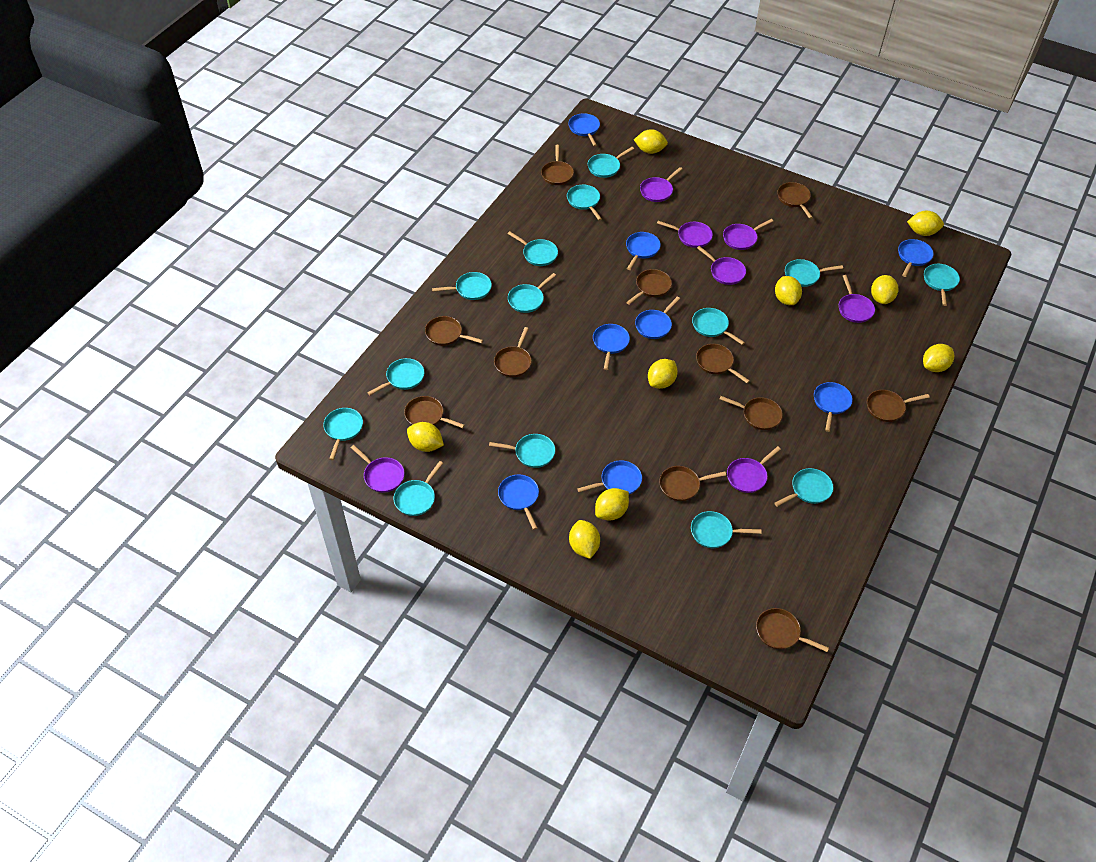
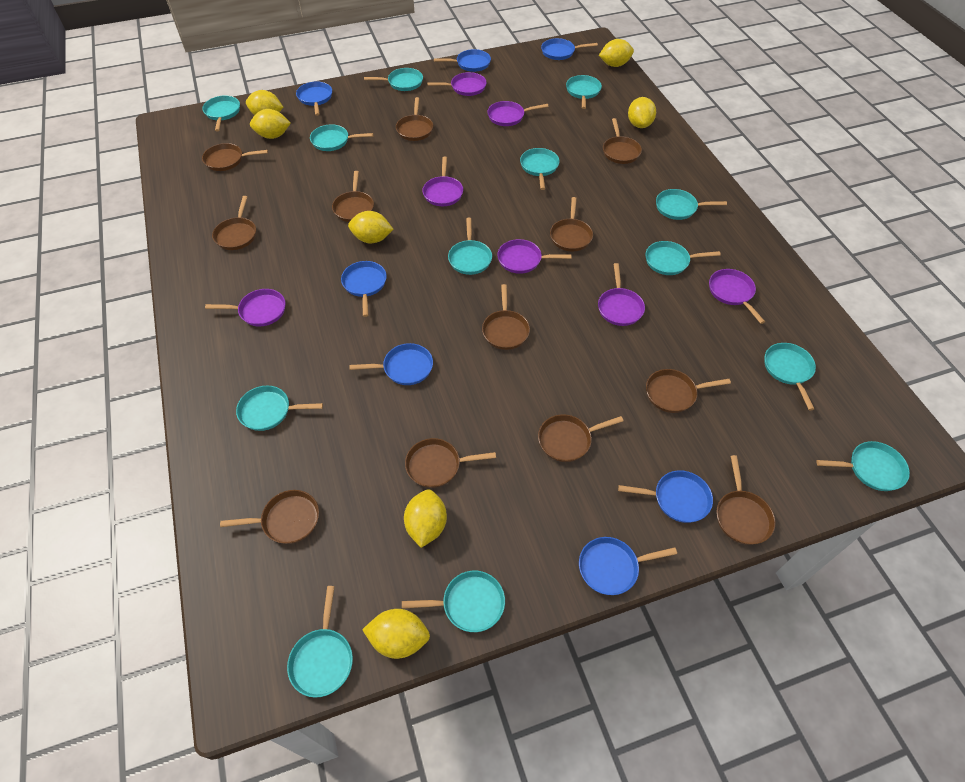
blue pan: [498,474,539,530] [568,113,600,146] [577,460,642,494] [593,324,630,370] [626,232,661,270] [635,297,680,339] [814,382,853,432] [898,239,934,277] = 8 -> [296,81,332,116] [341,261,387,317] [349,343,433,385] [434,49,491,72] [541,38,598,60] [579,537,677,595] [618,471,713,523] = 7
brown pan: [404,396,465,428] [425,316,483,346] [494,327,532,377] [541,145,574,185] [626,269,672,305] [659,466,726,501] [696,344,750,383] [720,396,783,430] [756,608,829,652] [777,182,813,219] [867,390,930,422] = 11 -> [202,143,268,171] [212,196,256,250] [220,490,319,544] [332,171,374,222] [396,97,433,141] [405,438,496,488] [482,284,530,350] [538,414,623,462] [550,197,593,251] [603,118,642,164] [646,369,731,413] [717,455,775,545] = 12
turquoise pan: [323,408,363,460] [367,358,424,396] [394,461,443,516] [432,272,492,300] [489,434,555,468] [508,231,558,266] [508,273,556,313] [567,185,602,220] [588,147,634,178] [691,511,761,548] [692,308,745,345] [774,468,833,507] [785,259,843,287] [924,264,960,306] = 14 -> [202,95,240,131] [236,385,323,431] [287,586,353,698] [310,124,374,151] [364,68,423,91] [402,571,505,632] [448,218,492,275] [520,148,560,190] [566,75,602,109] [645,241,721,275] [656,189,727,220] [764,343,816,410] [816,441,910,491] = 13
yellow lemon: [407,422,444,452] [569,520,600,559] [595,488,629,520] [634,129,668,154] [648,359,678,389] [775,276,802,305] [871,275,898,304] [907,211,944,236] [923,344,954,372] = 9 -> [246,90,283,115] [250,109,291,139] [348,211,394,243] [362,609,430,659] [404,489,447,548] [599,39,634,67] [628,97,656,128] = 7

